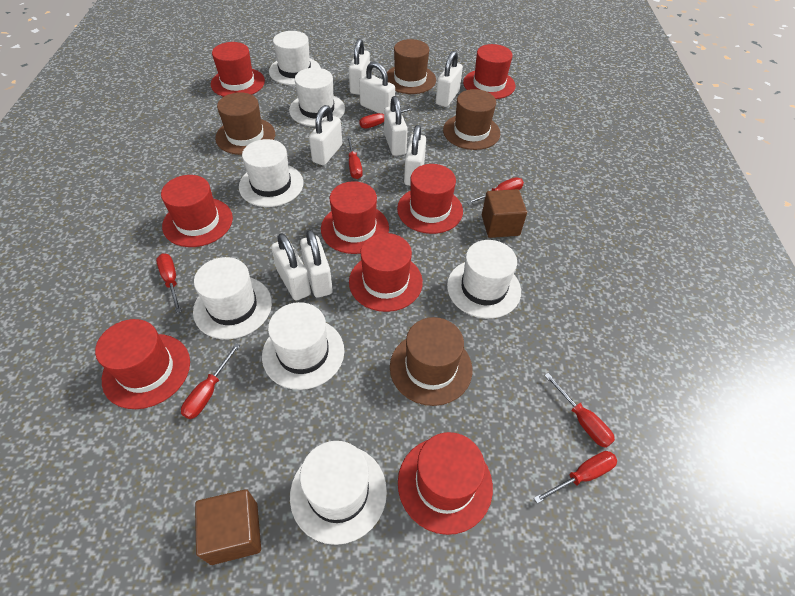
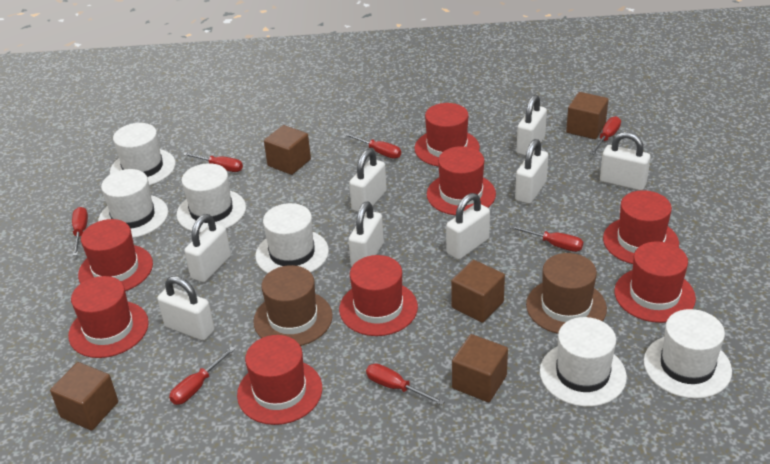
brown cube: [195,489,261,565] [482,189,527,238] = 2 -> [50,362,118,431] [264,125,311,175] [451,260,505,323] [452,334,508,402] [566,92,608,139] = 5
brown hat: [215,92,275,155] [387,39,436,94] [390,317,472,406] [443,89,500,150] = 4 -> [253,265,333,346] [526,253,607,334] = 2
white hat: [193,257,272,339] [239,139,304,207] [262,302,344,390] [269,31,321,85] [289,68,345,127] [290,441,387,545] [447,240,521,319] = 7 -> [98,169,168,238] [110,123,176,186] [177,163,246,233] [255,203,329,274] [540,317,627,407] [644,309,732,399] = 6

